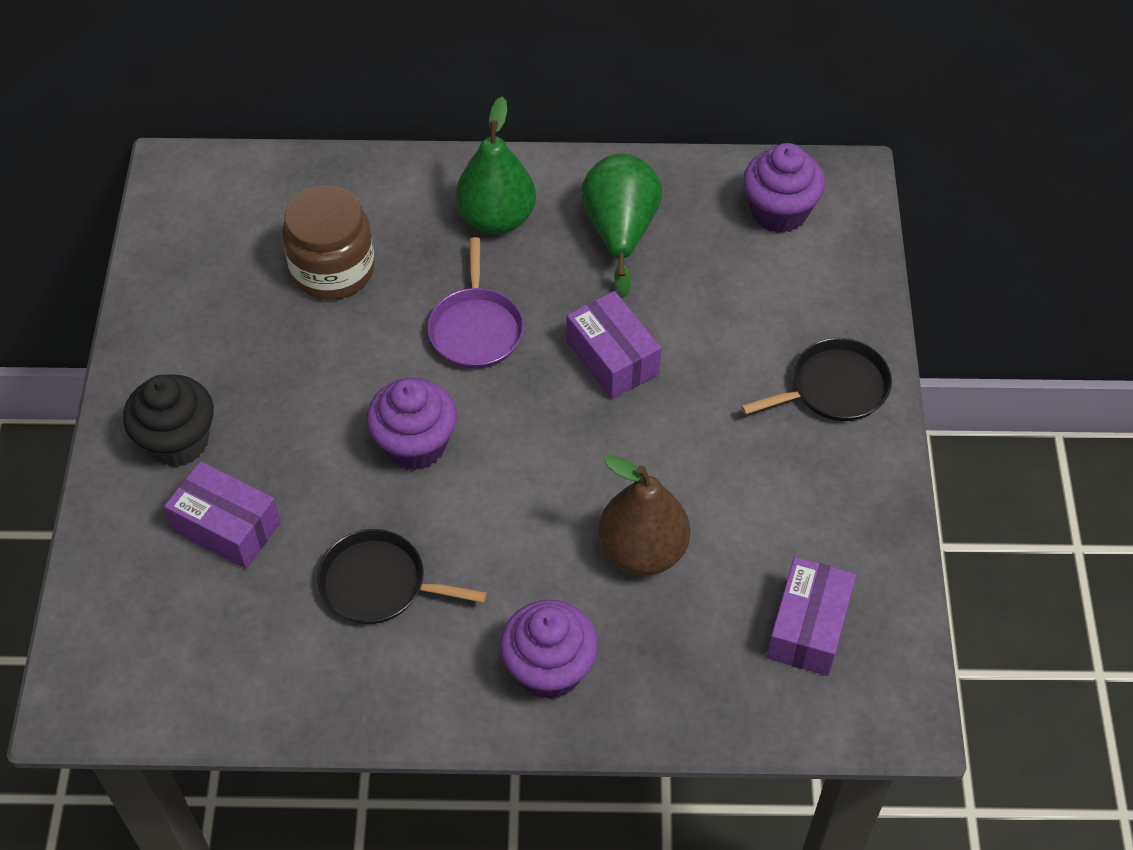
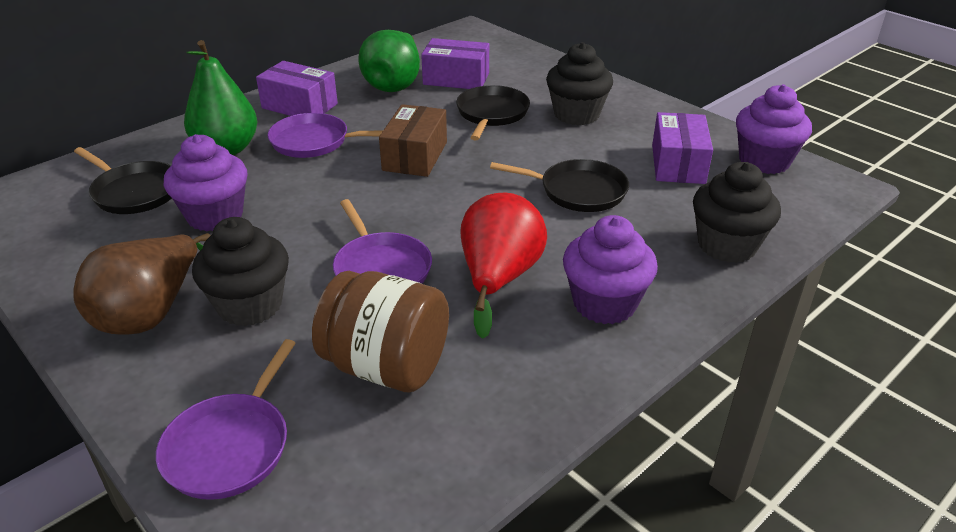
black cupcake: [123,374,214,467] = 1 -> [192,217,289,326] [546,42,613,125] [693,162,781,263] = 3
black pan: [317,529,487,624] [741,338,892,421] = 2 -> [74,147,172,214] [456,85,530,140] [490,159,629,212] = 3
brown box: none = 0 -> [379,104,447,177] = 1
purple pan: [427,237,524,369] = 1 -> [156,339,296,500] [267,113,383,158] [333,199,432,283] = 3
red pear: none = 0 -> [460,192,547,339] = 1

